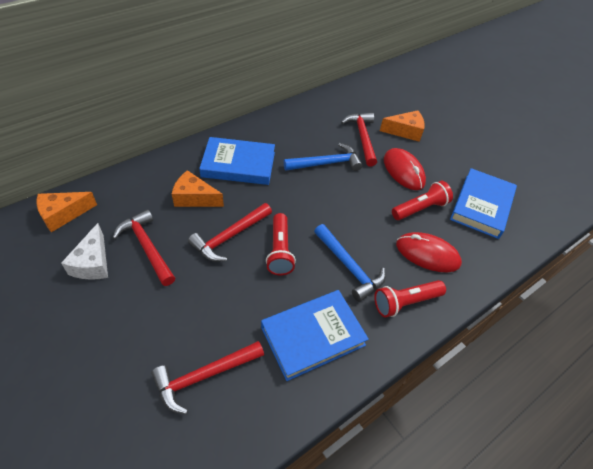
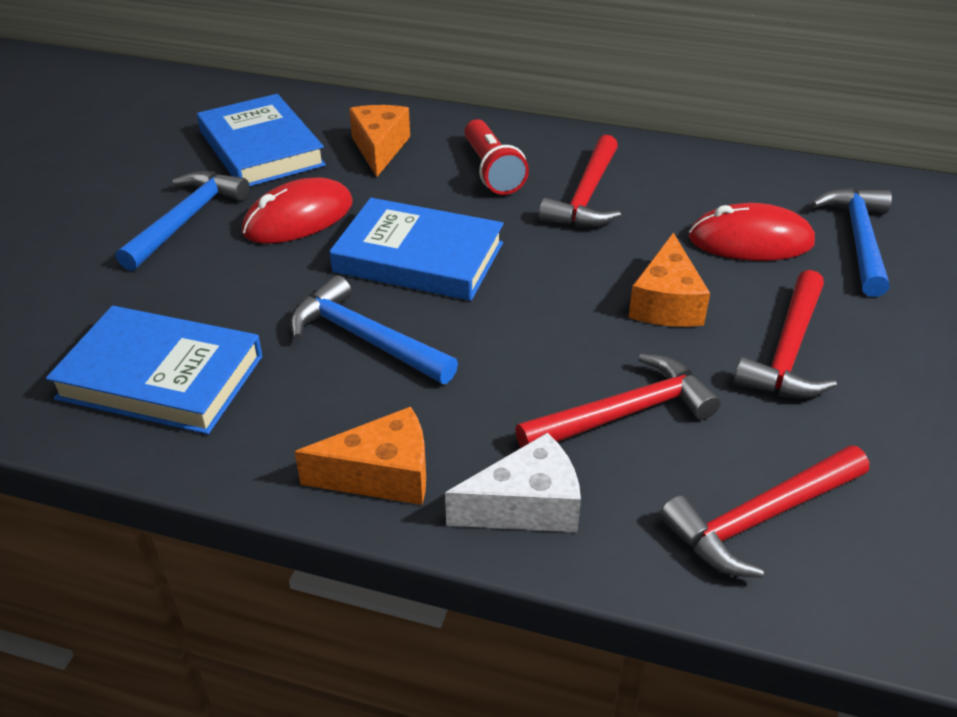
blue hammer: [284,143,362,171] [314,224,386,302] = 2 -> [116,171,249,271] [290,275,458,384] [811,188,892,297] = 3
red flashlight: [266,213,296,275] [374,280,446,317] [392,181,453,220] = 3 -> [465,119,529,195] = 1

